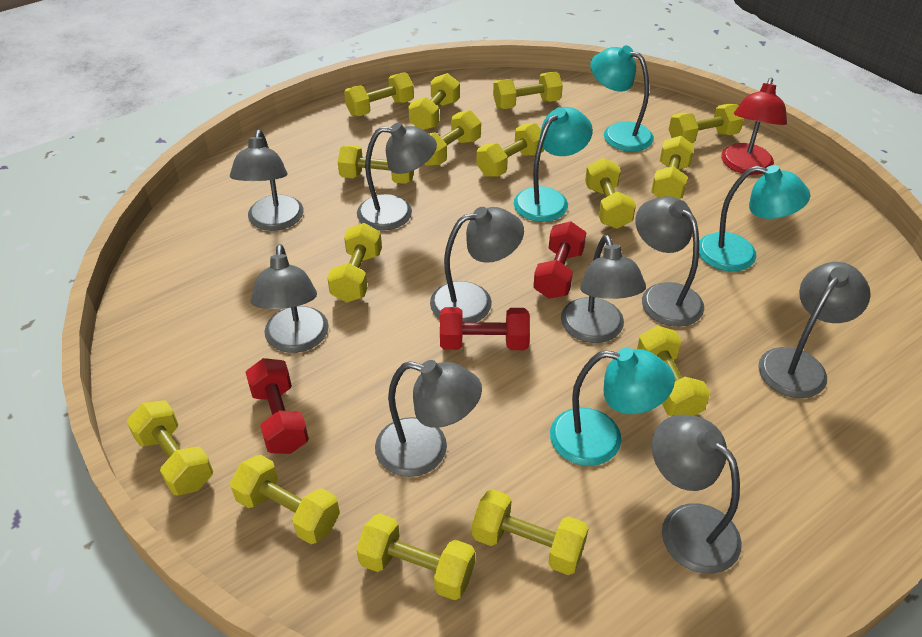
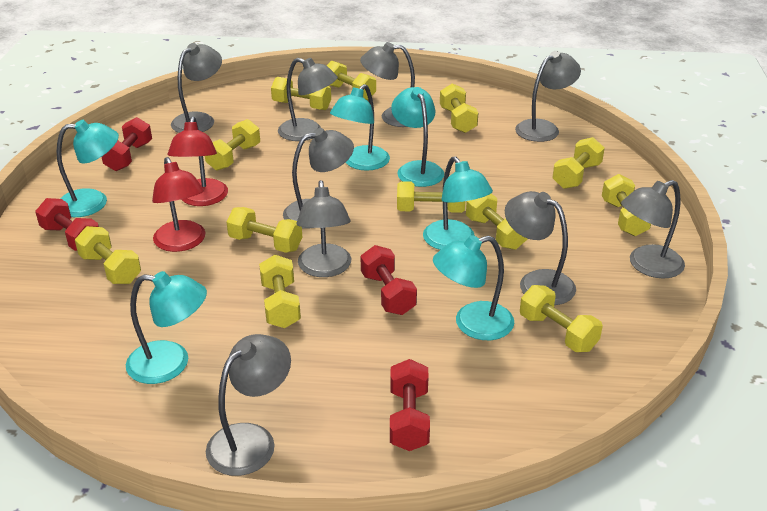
red dumbbell: [245,358,309,454] [440,307,530,350] [533,221,586,299] = 3 -> [35,198,99,251] [102,117,152,171] [361,245,417,315] [390,359,430,451] = 4
red lamp: [721,78,787,175] = 1 -> [152,157,206,252] [168,116,228,206] = 2
turquoise lamp: [514,107,593,222] [550,348,675,466] [590,45,654,152] [699,165,811,272] = 4 -> [56,120,119,217] [126,271,207,384] [330,84,390,171] [391,87,444,187] [423,156,493,250] [433,235,514,340] = 6
yellow dumbbell: [127,401,213,496] [230,455,340,544] [327,223,382,302] [338,145,414,184] [344,72,414,117] [356,513,475,600] [408,73,460,130] [425,110,481,166] [472,489,589,575] [476,123,544,177] [493,72,563,109] [585,158,636,229] [637,326,710,416] [651,136,695,199] [669,104,744,143] = 15 -> [75,226,141,284] [205,119,260,171] [227,207,302,253] [259,255,301,328] [271,77,331,110] [327,61,376,101] [397,181,465,213] [440,83,479,133] [466,193,528,250] [520,285,603,352] [552,137,605,189] [602,174,651,236] = 12

